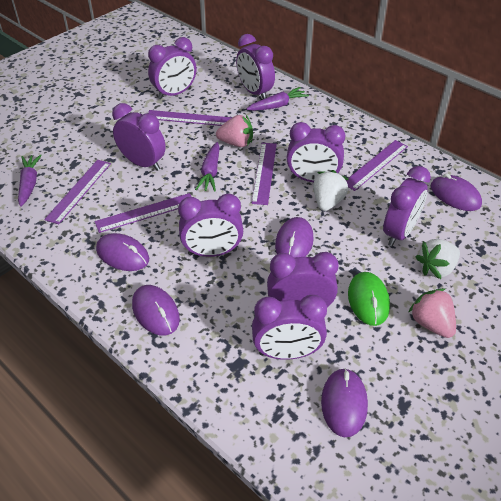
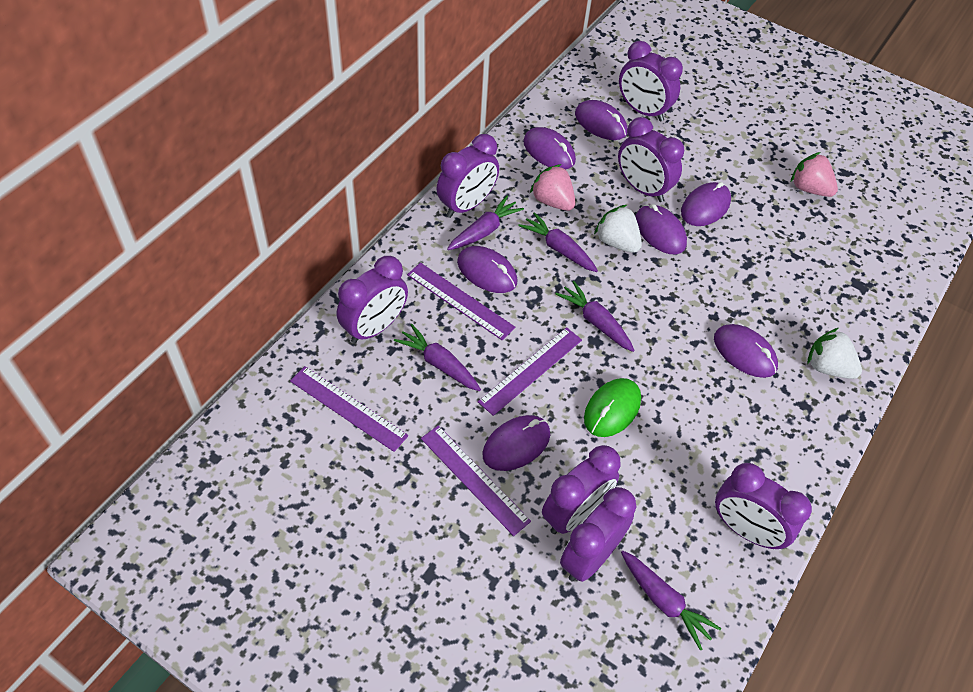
purple carrot: [18,154,42,207] [195,142,220,192] [246,87,309,111] = 3 -> [394,324,481,391] [447,196,524,250] [518,212,598,272] [556,281,635,352] [621,551,721,651] = 5
purple clock: [112,103,166,171] [148,37,196,99] [178,194,243,257] [236,34,275,99] [252,295,327,360] [267,252,339,307] [287,122,345,182] [383,166,431,246] = 8 -> [337,256,408,343] [437,134,499,218] [542,445,620,534] [560,487,636,582] [618,117,684,202] [619,41,683,121] [715,463,812,549] = 7
purple mouse: [96,233,149,271] [132,285,180,335] [275,217,314,258] [321,368,368,437] [431,174,482,211] = 5 -> [457,246,517,293] [482,415,550,471] [523,127,576,169] [575,100,628,140] [635,204,687,254] [681,182,731,226] [714,324,778,378] = 7
purple ruler: [44,160,111,224] [95,193,192,233] [148,110,232,126] [251,143,277,205] [346,140,408,191] = 5 -> [290,366,409,452] [407,263,515,341] [421,425,531,536] [478,327,582,416] = 4

